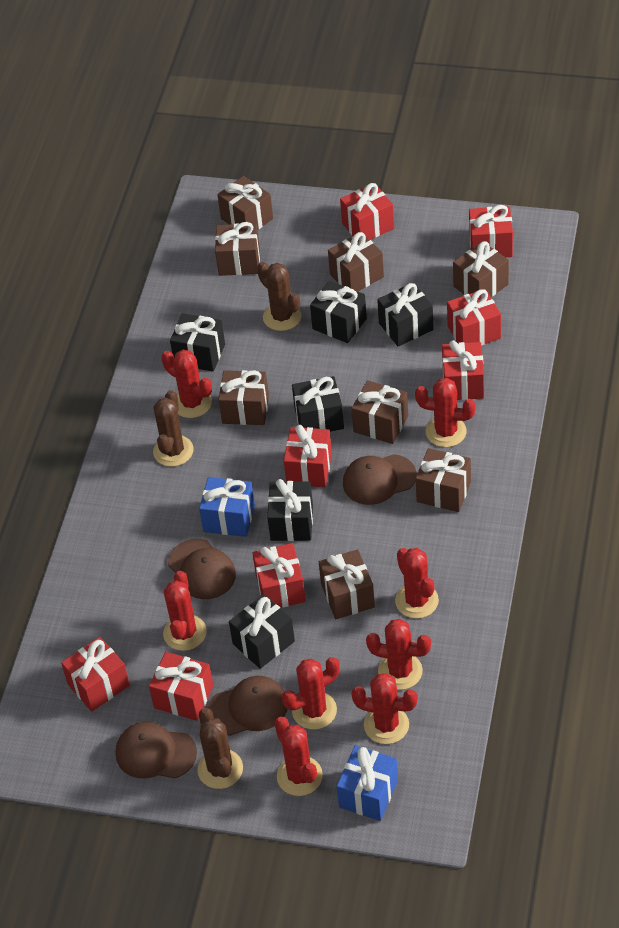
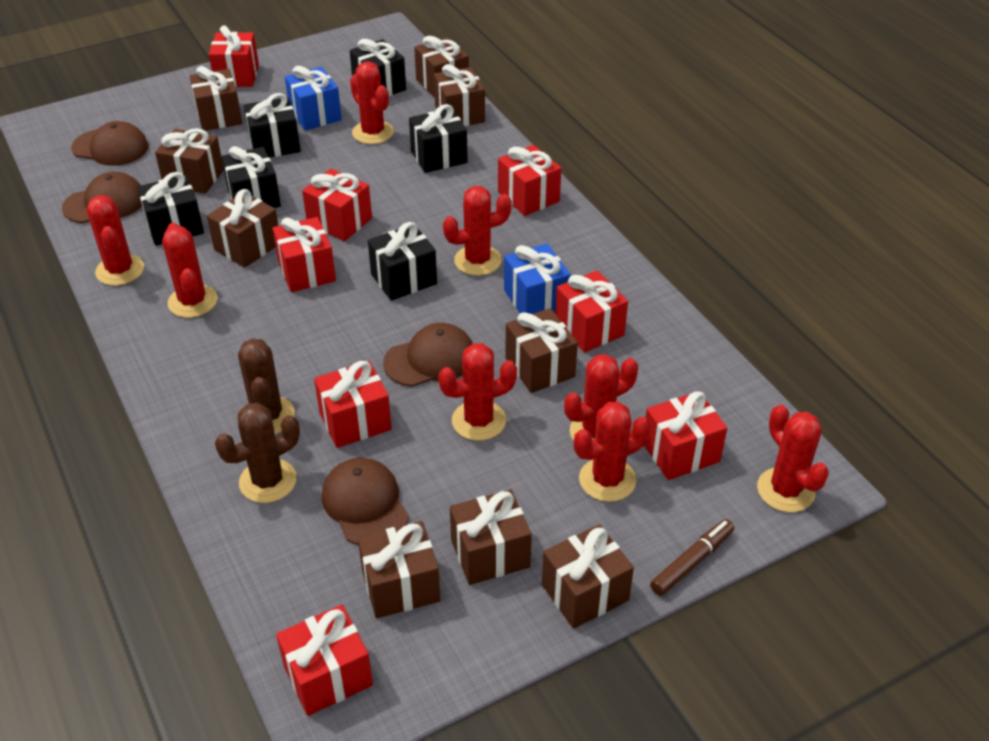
brown cactus: [153,390,194,467] [197,708,243,789] [257,262,302,331] = 3 -> [215,403,300,503] [238,338,295,434] = 2
brown gift: [215,222,260,276] [217,176,273,230] [218,370,269,425] [319,549,375,619] [328,232,384,291] [352,380,408,444] [416,448,471,512] [453,241,509,297] = 8 -> [155,128,224,194] [190,66,242,131] [207,189,278,268] [358,521,441,618] [414,36,469,97] [434,64,485,126] [450,489,532,585] [505,308,578,393] [542,524,634,629] = 9
brown marker: none = 0 -> [650,519,734,596] = 1

